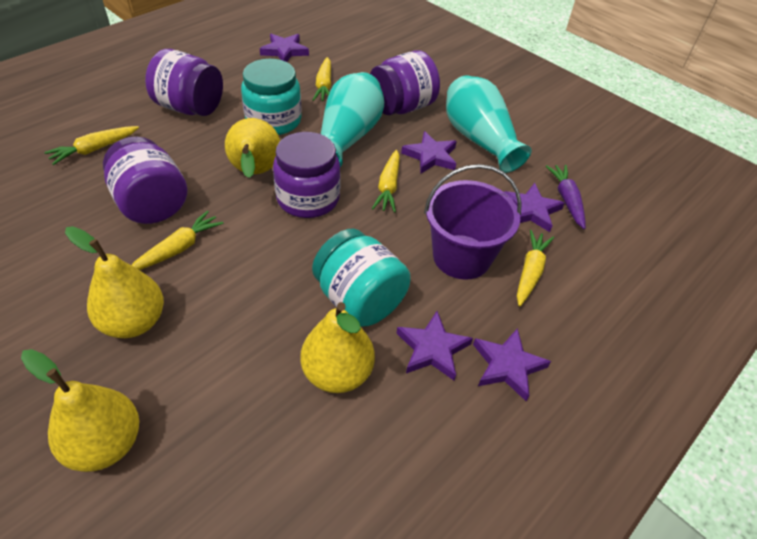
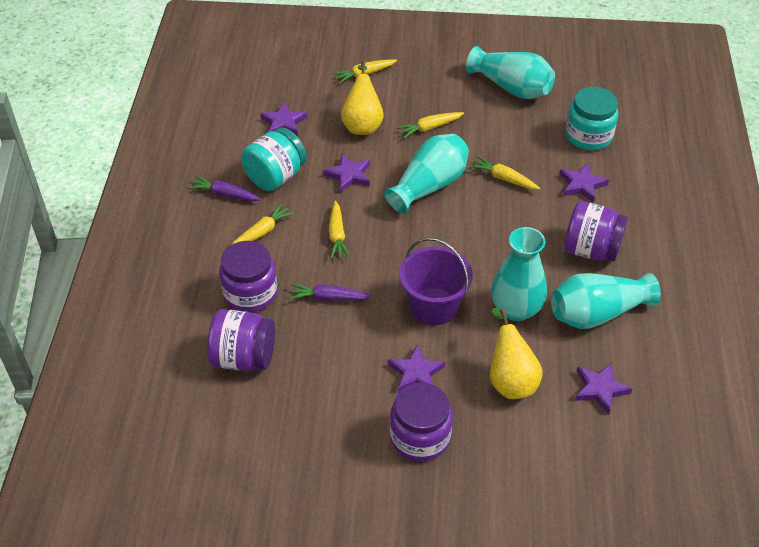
purple carrot: [546,165,586,229] = 1 -> [188,176,261,201] [289,284,372,301] = 2
turquoise vase: [321,72,384,167] [446,75,532,173] = 2 -> [384,134,469,214] [466,46,555,99] [491,227,547,321] [551,273,661,329] = 4
yellow pear: [21,349,139,472] [65,226,164,338] [225,118,280,178] [300,302,375,393] = 4 -> [341,61,384,135] [490,308,543,399] = 2

